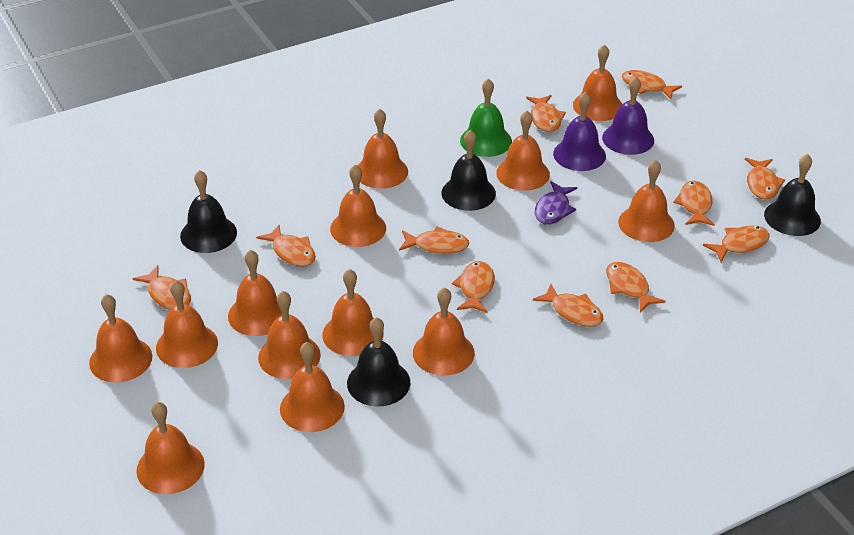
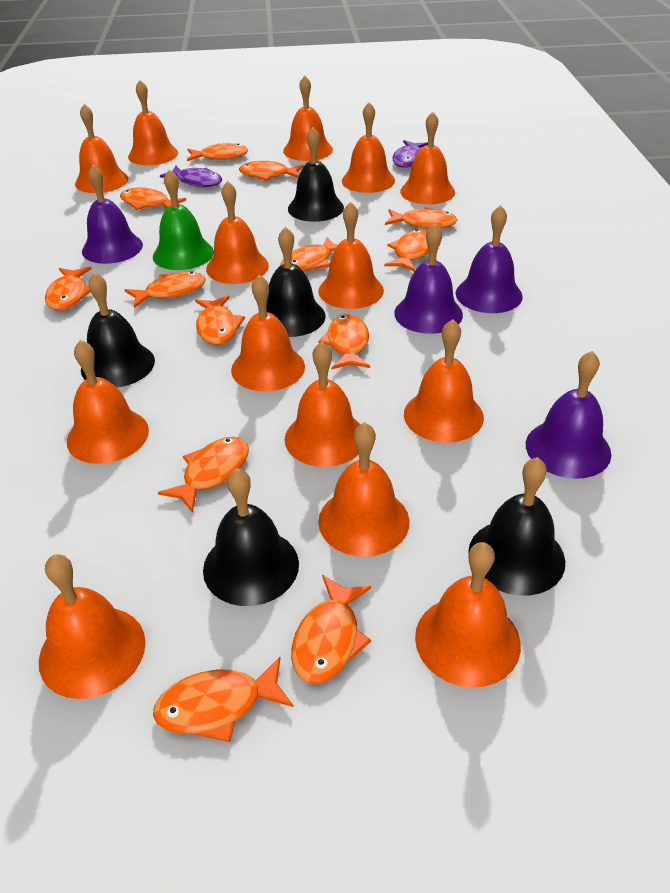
black bell: [180,170,237,253] [347,317,410,407] [442,130,496,211] [764,154,821,236] = 4 -> [81,272,155,387] [203,468,299,606] [266,227,326,337] [288,127,344,222] [468,457,565,596] = 5
orange bell: [89,294,152,383] [136,402,205,494] [156,280,218,368] [228,250,282,336] [258,291,321,379] [280,342,345,432] [322,269,383,356] [330,164,386,247] [357,109,408,189] [413,287,475,376] [496,111,550,191] [573,44,622,121] [618,160,675,242] = 13 -> [39,554,146,699] [67,340,149,464] [75,104,128,193] [128,80,178,165] [206,181,269,284] [231,275,305,391] [283,75,333,161] [285,341,360,467] [318,202,384,309] [318,422,409,557] [342,102,395,193] [400,112,455,204] [404,319,484,443] [415,542,521,688] = 14
orange fish: [133,265,191,310] [256,225,316,267] [399,226,469,254] [452,261,495,313] [526,95,566,132] [533,284,603,327] [606,262,666,312] [622,70,682,100] [673,181,715,226] [703,226,769,262] [745,158,785,200] = 11 -> [45,267,92,311] [120,187,186,210] [125,272,206,308] [153,657,294,742] [158,437,249,513] [187,143,248,161] [195,295,245,345] [239,161,304,181] [281,237,338,272] [291,575,371,684] [318,314,370,369] [384,229,429,272] [385,207,457,229] = 13
purple bell: [553,92,606,171] [602,77,654,155] = 2 -> [82,164,143,264] [394,223,463,334] [455,205,523,313] [526,351,611,479] = 4
purple fish: [535,181,577,225] = 1 -> [160,165,222,187] [392,140,428,168] = 2

